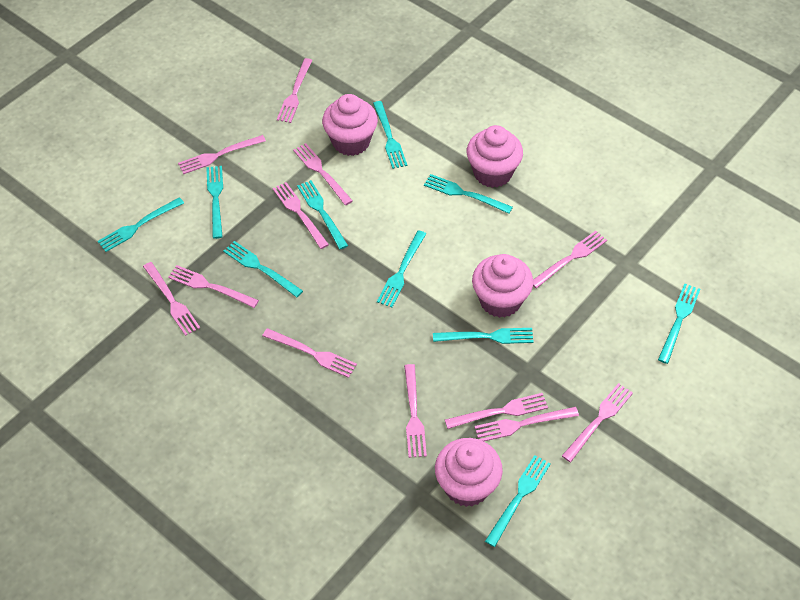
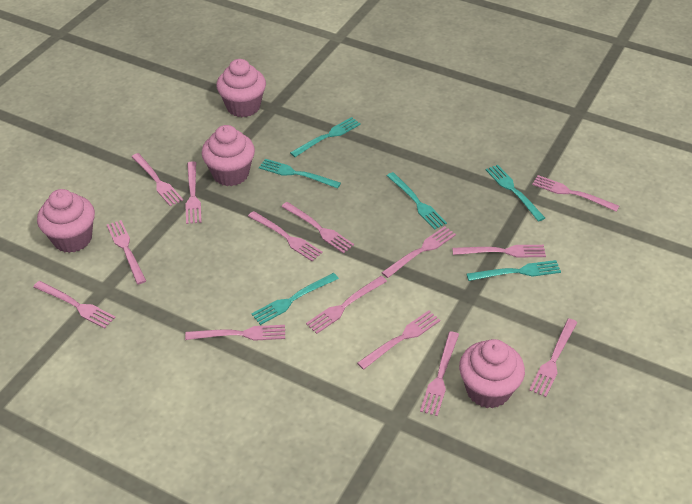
pink fork: [143,262,200,336] [168,265,259,308] [178,135,266,175] [262,328,357,378] [272,182,329,249] [277,58,313,123] [293,143,353,205] [404,364,427,458] [445,393,548,429] [474,407,579,441] [533,231,607,288] [562,383,633,462] = 12 -> [33,281,116,329] [107,220,146,284] [132,153,183,206] [185,161,202,224] [185,325,285,341] [248,211,323,261] [281,202,354,254] [306,276,387,334] [357,311,440,370] [381,226,456,278] [420,331,459,416] [452,245,546,258] [529,318,577,397] [532,175,619,212] = 14
turquoise fork: [97,197,184,252] [206,166,223,239] [223,241,303,297] [297,180,348,249] [373,101,407,169] [377,230,426,308] [424,174,513,214] [433,328,534,344] [485,455,551,547] [658,283,700,364] = 10 -> [251,273,339,325] [259,159,341,189] [290,117,361,157] [387,172,447,230] [467,260,561,281] [486,165,545,221] = 6

